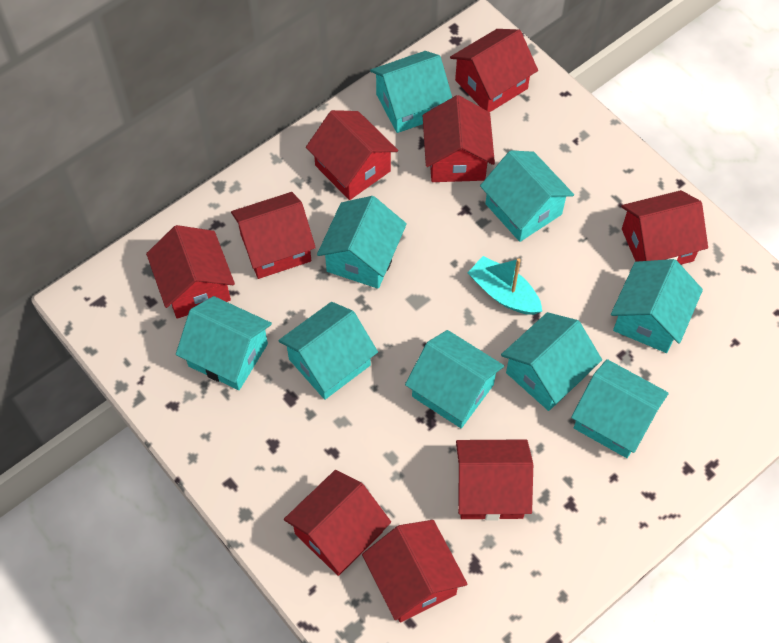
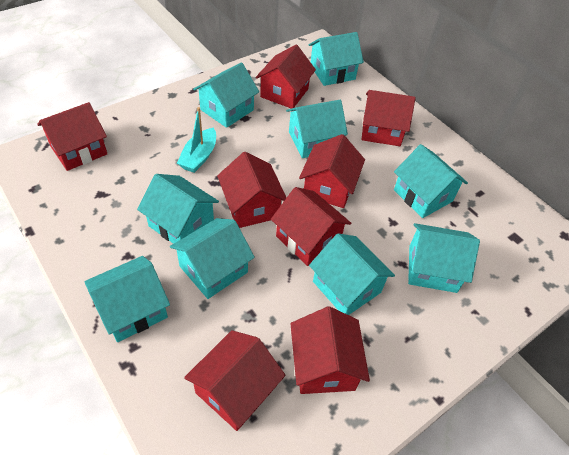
red house: [146,225,235,319] [231,192,316,279] [284,470,391,576] [306,110,398,200] [362,520,468,622] [423,95,495,182] [450,29,538,112] [456,439,533,520] [621,190,708,265] = 9 -> [37,102,107,171] [184,330,286,431] [217,152,287,228] [256,45,316,109] [271,187,351,266] [290,306,370,394] [299,134,365,208] [361,90,416,146] = 8

